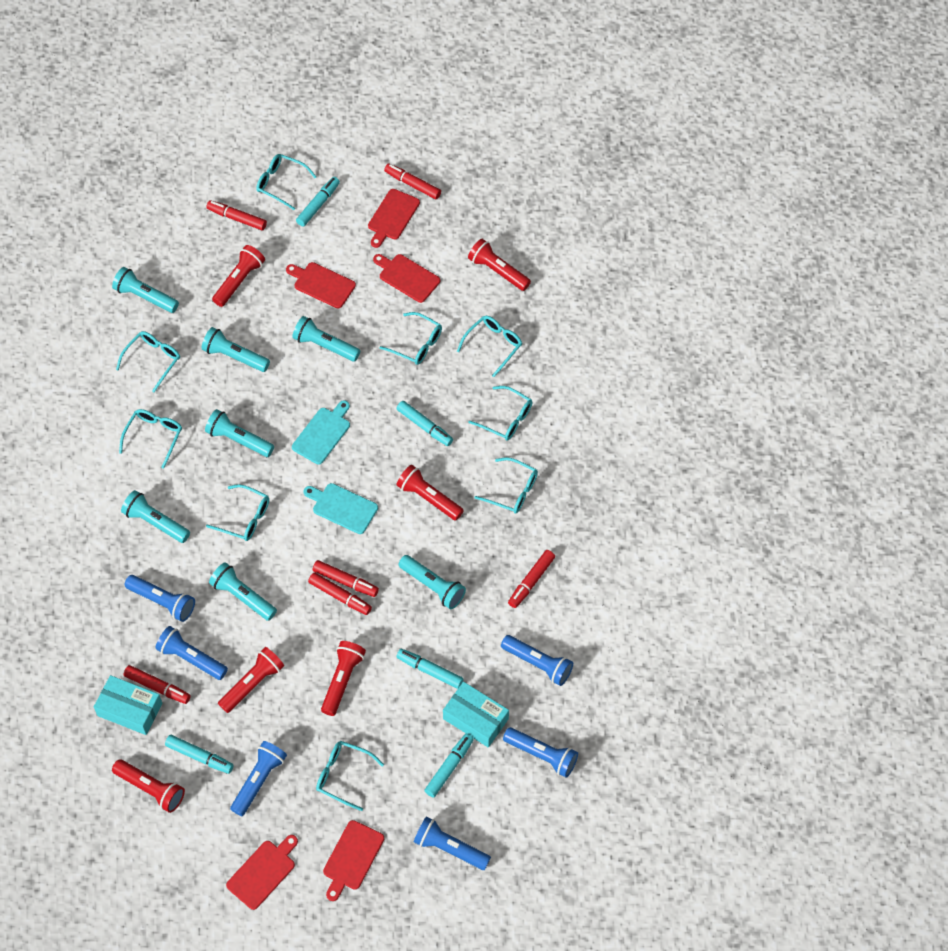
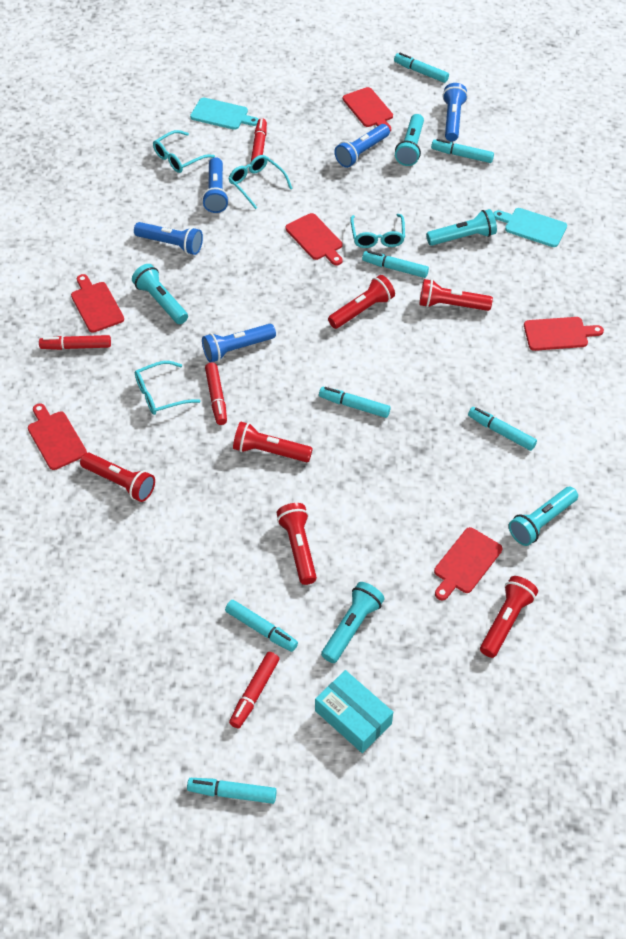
blue flashlight: [125,575,195,622] [155,626,228,680] [230,741,287,816] [414,817,491,870] [501,635,573,686] [503,727,578,778] = 6 -> [134,222,203,255] [202,157,229,213] [202,324,276,363] [334,124,390,168] [442,83,468,141] = 5
red cutting board: [226,835,298,910] [286,262,356,308] [323,820,384,901] [368,189,420,248] [373,254,440,303] = 5 -> [28,403,87,470] [71,274,124,333] [285,213,342,265] [343,87,393,132] [434,527,502,600] [524,317,604,351] = 6
red marker: [124,665,191,704] [206,200,267,230] [308,572,372,615] [313,560,379,597] [384,163,441,199] [508,550,555,608] = 6 -> [39,335,111,350] [205,362,227,425] [229,652,280,728] [251,118,267,161] = 4
turquoise box: [94,675,162,735] [443,682,509,748] = 2 -> [315,670,393,753] = 1
turquoise flashlight: [112,267,179,313] [121,490,190,543] [202,327,270,372] [205,409,274,457] [209,562,277,621] [292,316,360,362] [398,555,466,609] = 7 -> [132,264,188,324] [321,582,385,663] [395,114,424,166] [426,209,497,246] [509,487,578,546] = 5
turquoise glasses: [116,331,180,392] [119,409,182,469] [206,484,269,541] [256,154,316,210] [316,741,384,811] [380,312,442,365] [457,316,522,377] [468,386,532,441] [474,457,538,514] = 9 -> [135,361,200,415] [153,130,215,173] [228,155,293,209] [350,214,405,248] = 4
turquoise marker: [165,735,234,774] [296,177,340,227] [396,649,464,689] [397,401,453,446] [424,734,474,798] = 5 -> [187,778,277,804] [225,600,298,652] [319,387,391,418] [362,251,429,278] [394,53,449,83] [431,139,494,163] [468,407,537,451] = 7

